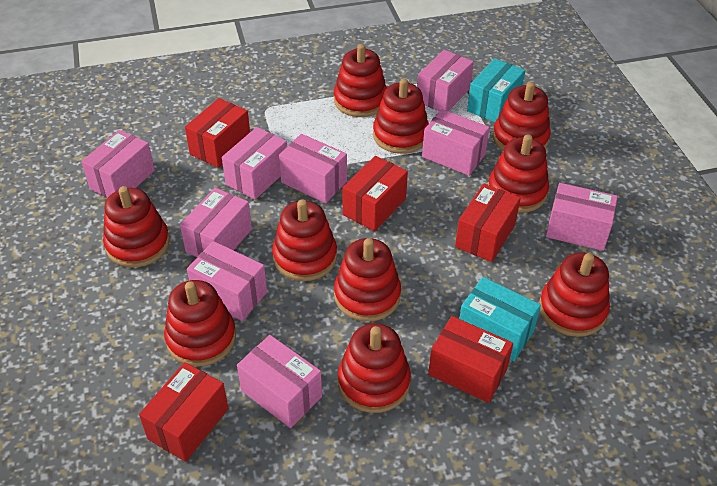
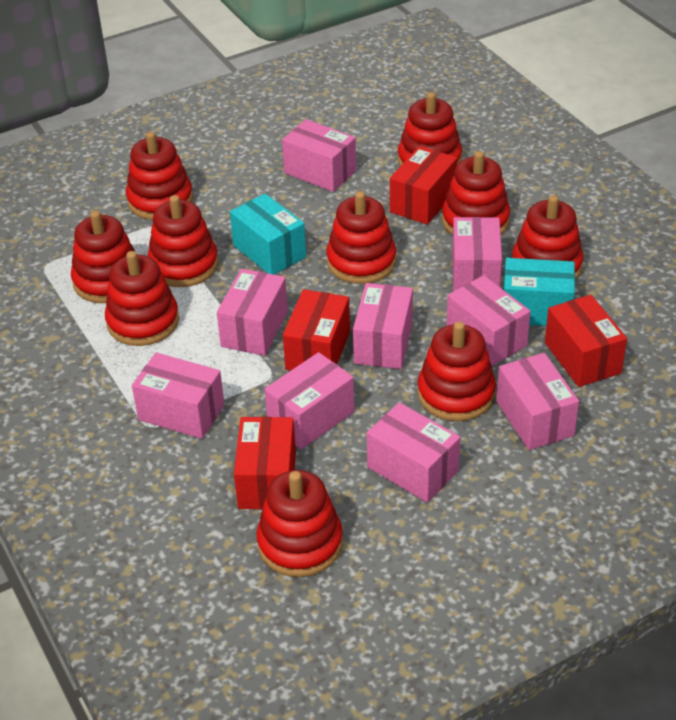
red box: [139,362,228,462] [185,98,250,168] [343,156,408,231] [428,316,513,403] [455,184,521,262] = 5 -> [234,417,296,510] [283,289,350,371] [390,146,457,225] [545,295,627,387] = 4

